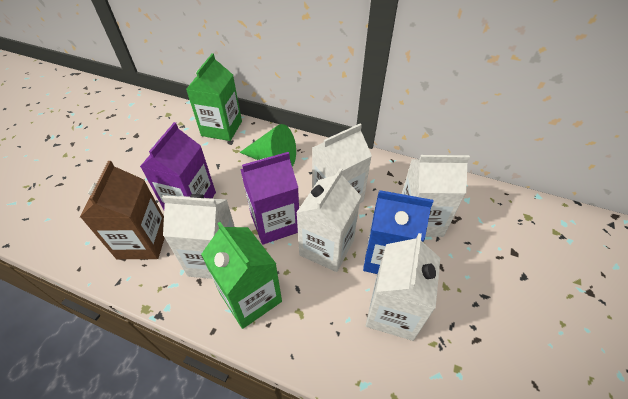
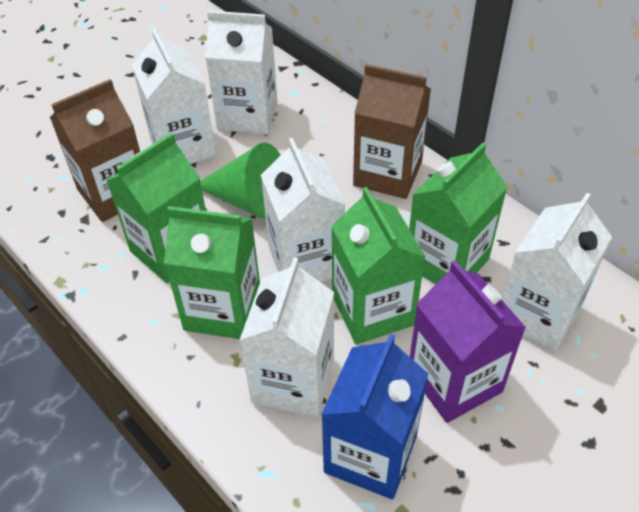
brown carton: [80,161,165,259] = 1 -> [50,79,140,222] [353,64,431,199] = 2
green carton: [186,53,242,141] [201,222,282,329] = 2 -> [106,133,206,283] [164,206,260,339] [331,187,425,344] [409,143,508,284] = 4
purple carton: [140,122,216,210] [240,152,299,245] = 2 -> [410,260,526,423] = 1

